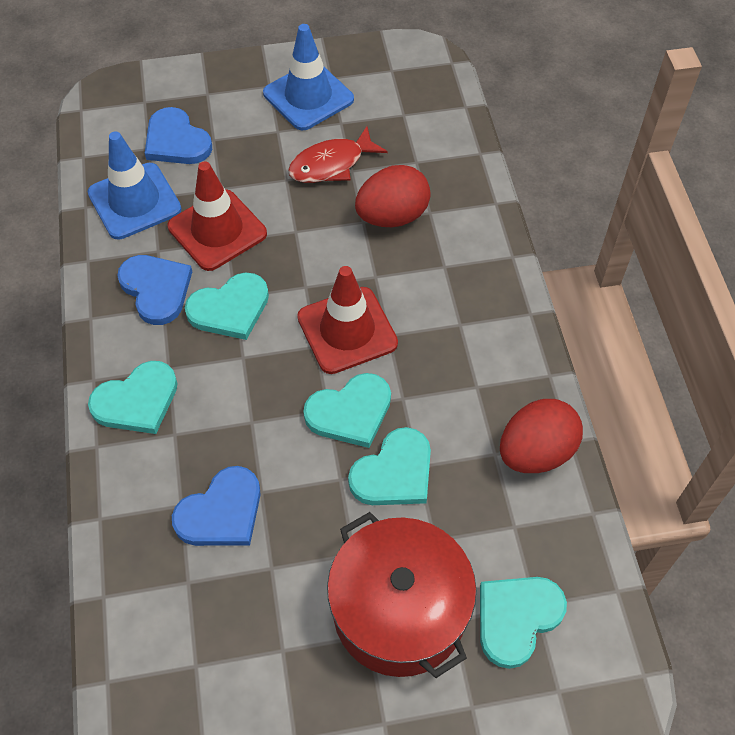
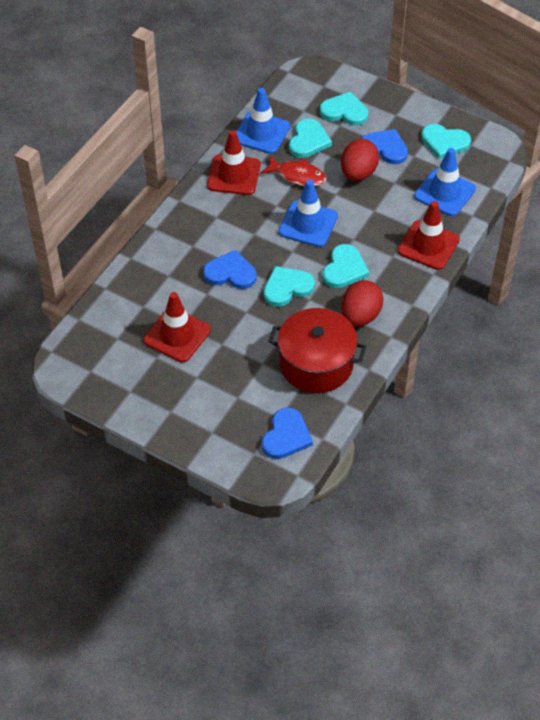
blue traffic cone: [88,131,182,240] [263,24,354,130] = 2 -> [236,88,290,154] [278,180,338,247] [414,148,476,216] = 3
red traffic cone: [168,161,267,271] [297,266,398,374] = 2 -> [143,292,211,363] [207,130,261,195] [398,201,460,270] = 3

